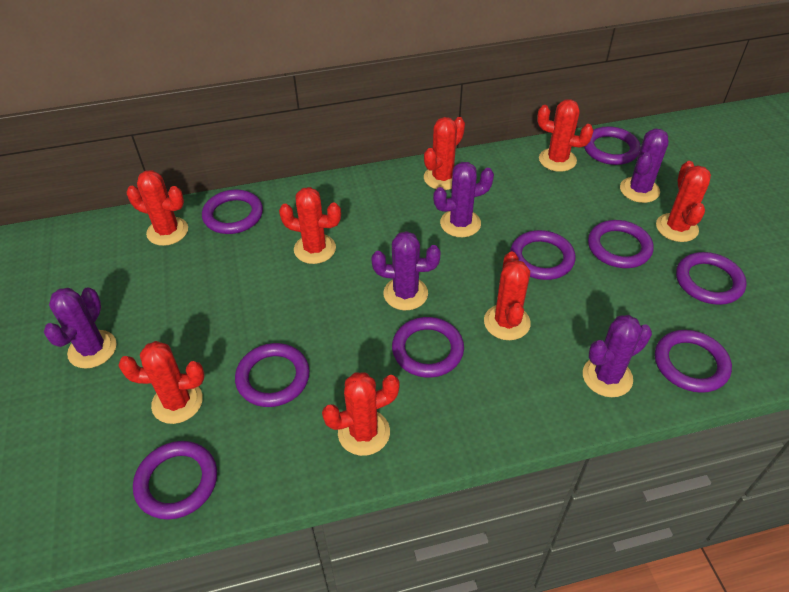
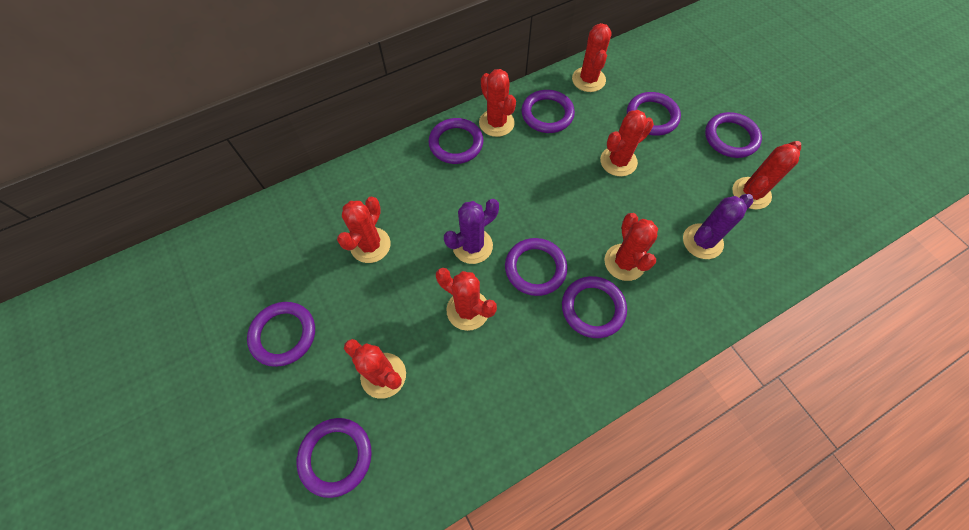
purple cactus: [43,287,117,369] [371,231,441,310] [433,162,494,237] [583,315,652,397] [620,128,669,203] = 5 -> [444,199,499,264] [683,194,754,259] = 2
purple ring: [133,441,217,520] [202,190,263,234] [235,343,310,407] [392,317,464,377] [510,230,575,280] [584,126,641,165] [588,220,653,268] [655,330,732,393] [676,252,746,305] = 9 -> [247,302,315,367] [297,418,372,498] [429,118,483,164] [505,238,568,296] [521,90,575,133] [562,276,627,338] [627,92,681,136] [705,112,762,158] = 8

